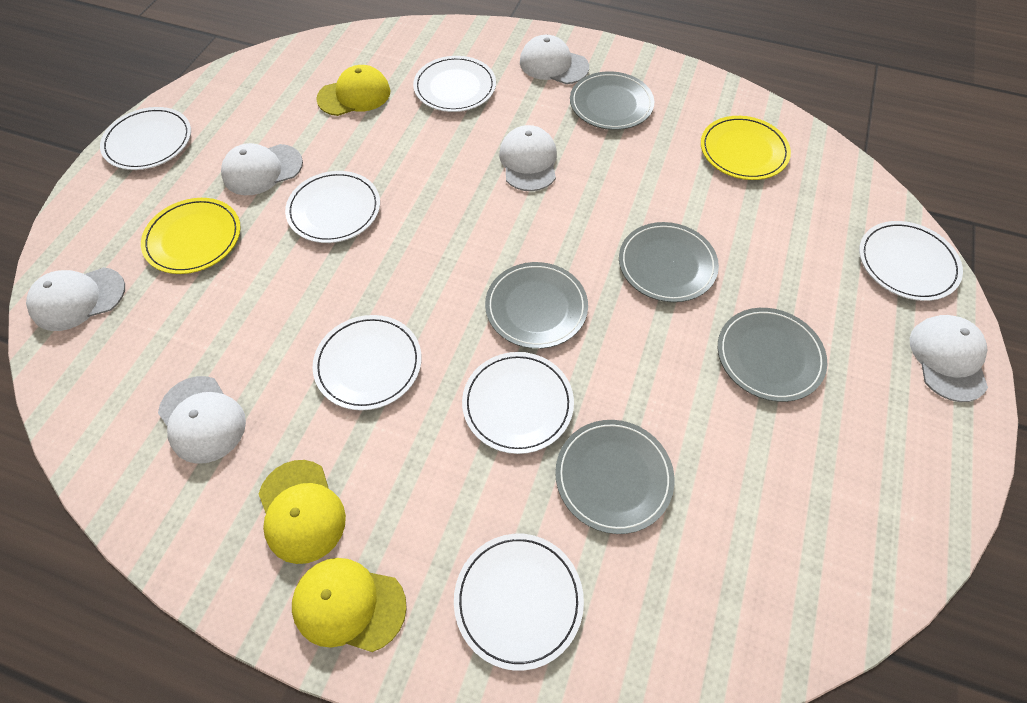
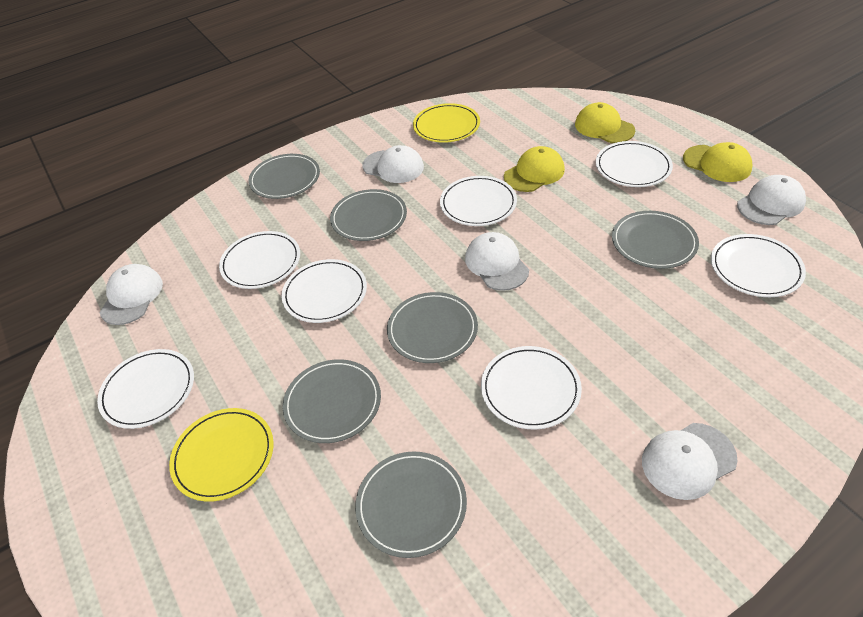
grey plate: [485,262,588,349] [555,420,674,534] [570,71,654,130] [619,222,719,302] [718,308,827,402] = 5 -> [248,154,320,199] [283,359,381,443] [330,189,407,241] [355,452,467,558] [387,292,478,363] [612,211,699,269] = 6
white cap: [26,267,125,331] [158,376,246,464] [221,143,303,195] [499,125,557,191] [520,35,589,84] [910,315,988,402] = 6 -> [100,264,163,325] [362,145,424,183] [465,232,529,291] [642,423,737,500] [737,175,806,225] = 5

